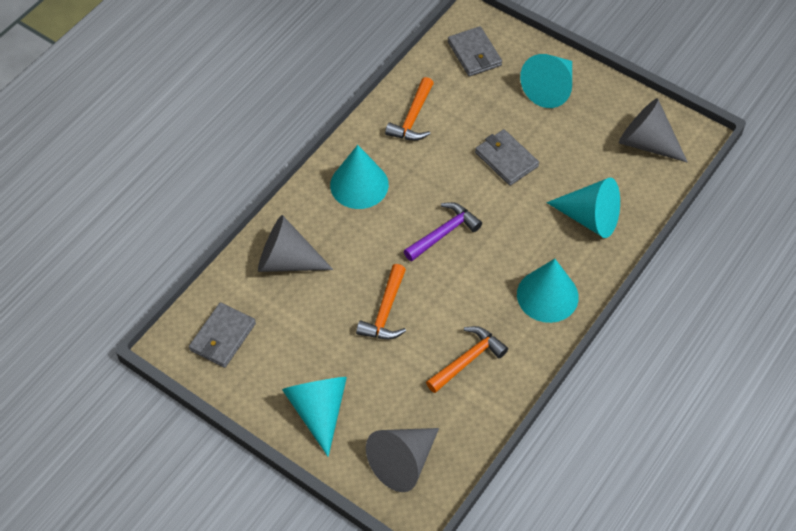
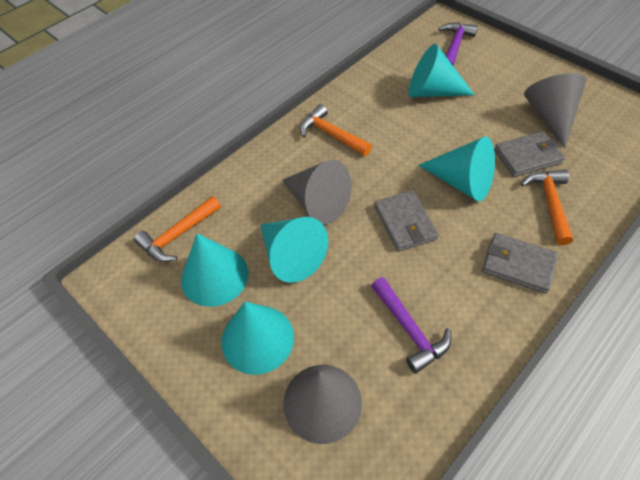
purple hammer: [404,202,482,262] = 1 -> [371,277,451,374] [439,22,478,66] = 2

